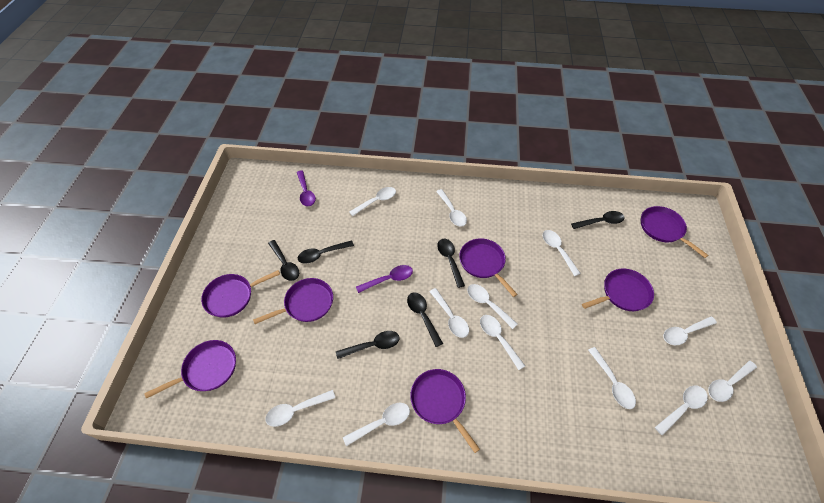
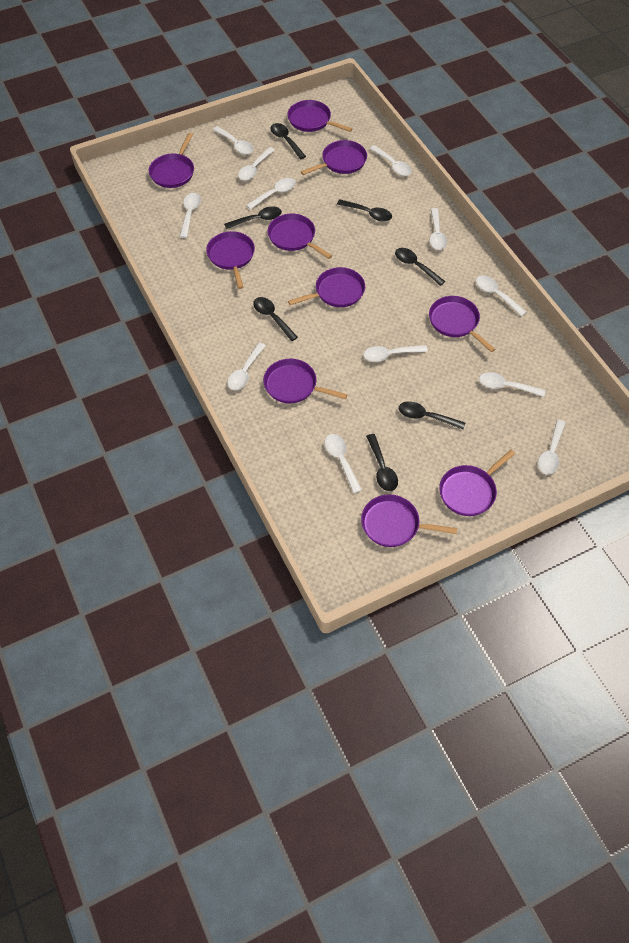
black spoon: [268,240,299,281] [298,240,354,264] [336,331,400,359] [407,292,443,347] [437,239,465,288] [571,211,625,229] = 6 -> [224,207,282,229] [253,297,298,341] [270,123,306,159] [337,199,392,222] [366,434,398,491] [395,248,445,286] [399,401,465,430] = 7
purple pan: [144,340,236,399] [201,270,280,317] [253,278,333,324] [410,369,480,453] [459,238,517,297] [582,269,654,311] [641,206,709,258] = 7 -> [149,133,194,188] [206,231,255,289] [263,359,348,403] [268,214,332,259] [287,100,352,132] [288,267,365,307] [301,140,367,175] [361,495,457,547] [429,296,495,352] [439,450,515,516] = 10
purple spoon: [297,170,316,206] [356,265,413,293] = 2 -> none = 0

